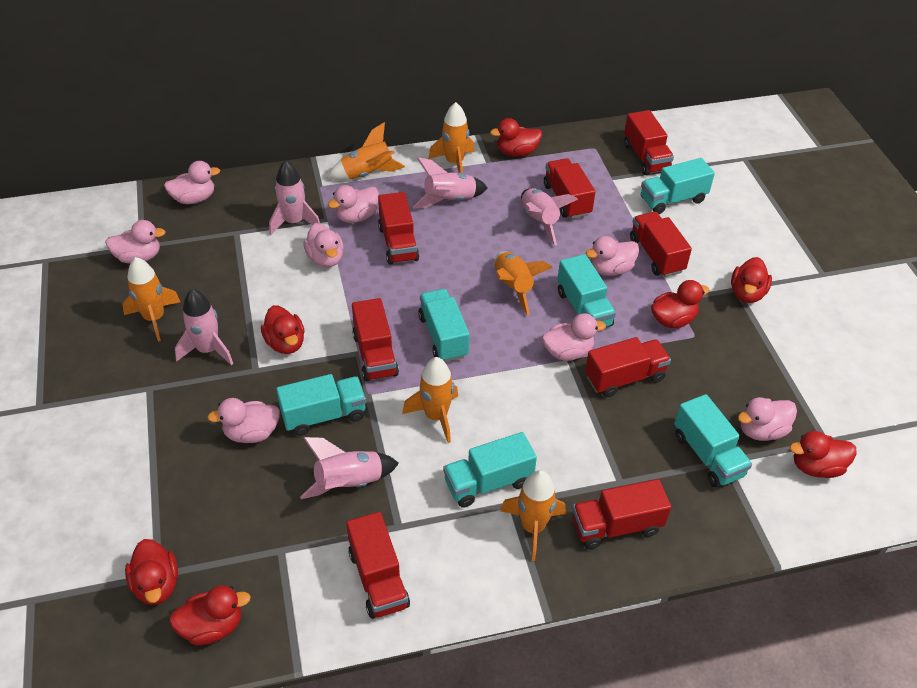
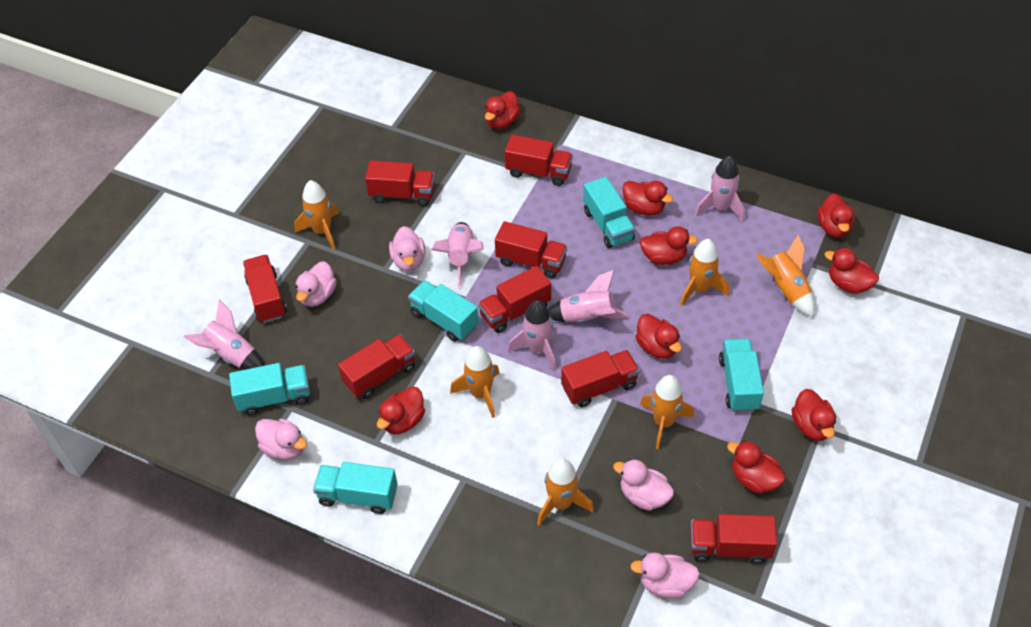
pink duck: [105,220,166,264] [164,161,220,204] [207,398,280,443] [303,223,344,267] [328,185,379,223] [542,313,606,361] [586,236,639,276] [738,397,797,441] = 8 -> [255,419,307,460] [296,261,337,307] [389,226,425,271] [613,459,674,511] [630,553,700,599] = 5
red duck: [125,539,178,605] [169,585,251,645] [261,305,305,354] [490,118,542,157] [651,280,710,328] [731,257,772,303] [790,431,856,478] = 7 -> [377,387,425,434] [485,91,521,129] [622,181,673,216] [635,314,682,359] [640,226,698,265] [727,441,786,494] [792,389,836,441] [817,193,855,238] [824,248,879,294] = 9
turquoise truck: [276,374,366,436] [418,289,469,362] [443,432,537,508] [557,254,616,327] [641,158,715,214] [674,394,752,488] = 6 -> [229,363,310,416] [313,462,398,514] [408,280,479,342] [583,177,635,248] [719,339,764,412] = 5

